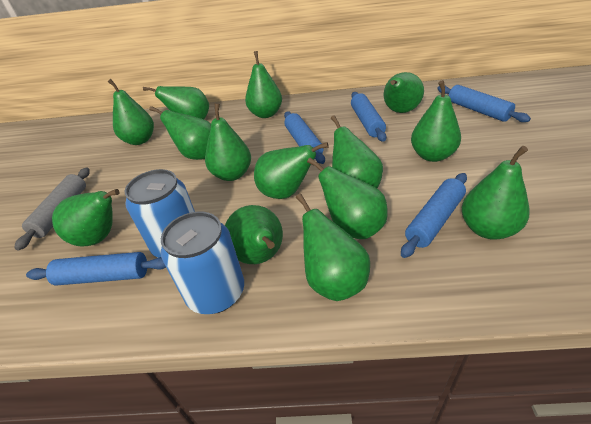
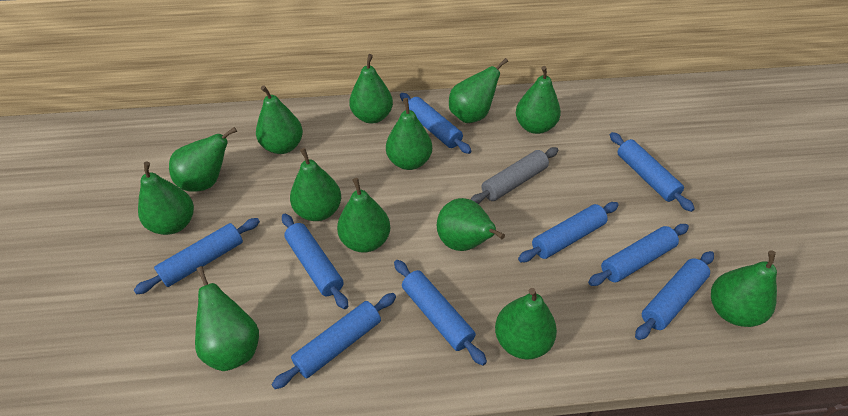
blue can: [125,169,195,258] [161,212,244,314] = 2 -> none = 0
blue rolling pin: [26,252,166,286] [284,111,325,164] [351,92,386,142] [401,173,467,258] [437,85,531,122] = 5 -> [134,218,260,295] [272,293,396,389] [282,214,348,309] [394,260,487,366] [400,93,471,154] [518,202,619,262] [588,224,689,286] [610,132,695,212] [635,251,714,340] = 9
green pear: [52,189,120,247] [108,79,154,145] [143,86,209,119] [149,106,211,160] [205,103,251,181] [225,205,283,264] [245,51,282,118] [254,142,329,199] [296,193,370,301] [307,157,388,239] [331,115,383,188] [384,72,424,113] [411,80,461,162] [462,146,530,240] = 14 -> [138,162,194,235] [169,127,237,192] [195,266,259,371] [256,86,303,154] [290,148,341,221] [337,178,390,253] [349,54,393,123] [386,98,432,170] [437,198,505,251] [449,58,508,123] [495,288,557,359] [516,66,561,134] [711,251,777,327] = 13

